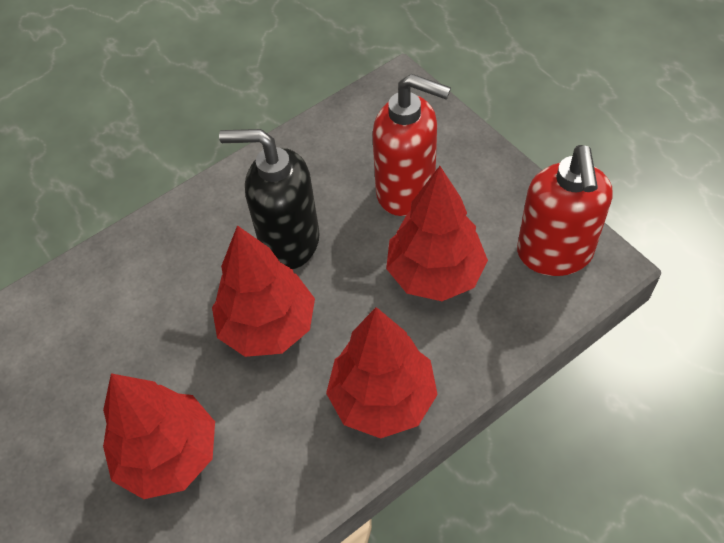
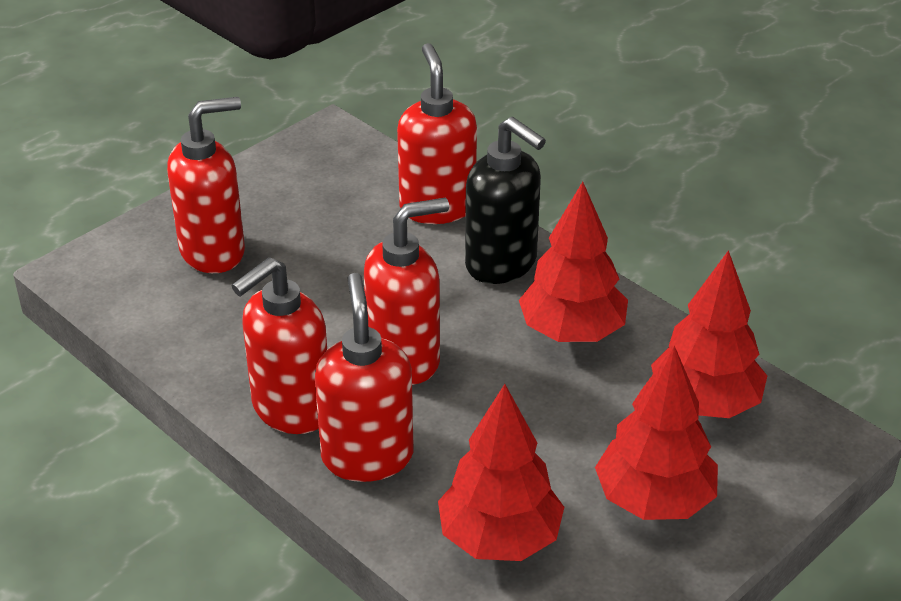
red soap dispenser: [372,74,451,216] [517,145,613,276] = 2 -> [167,97,245,273] [231,257,327,434] [315,273,414,482] [364,198,449,385] [397,43,477,224] = 5

